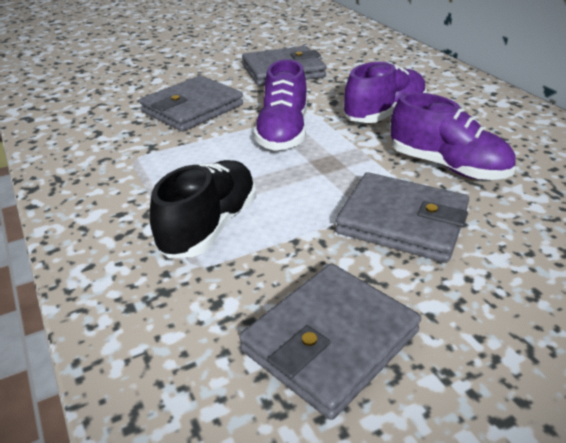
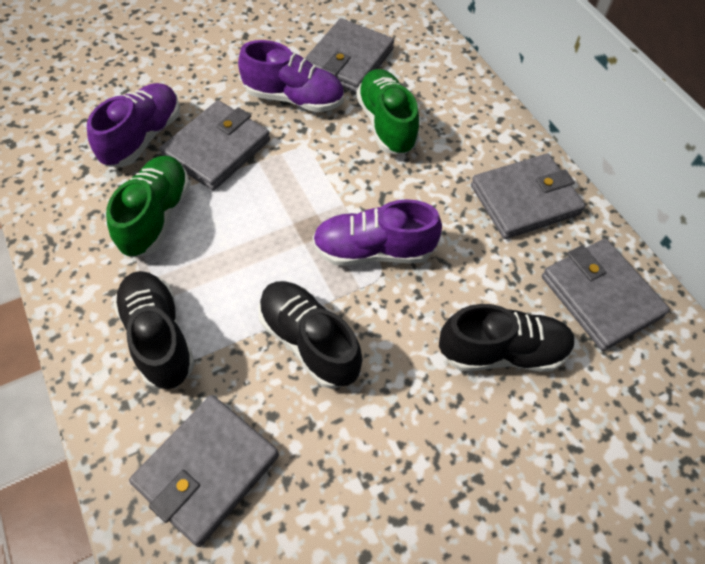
black shoe: [150,160,256,258] = 1 -> [113,271,195,389] [258,281,362,389] [439,304,575,372] = 3
green shoe: none = 0 -> [106,156,190,258] [356,69,419,155] = 2
grey wallet: [139,75,243,132] [239,264,421,420] [242,46,327,86] [335,172,469,263] = 4 -> [129,395,279,547] [159,100,270,191] [304,18,394,93] [471,154,585,239] [542,239,670,351] = 5

